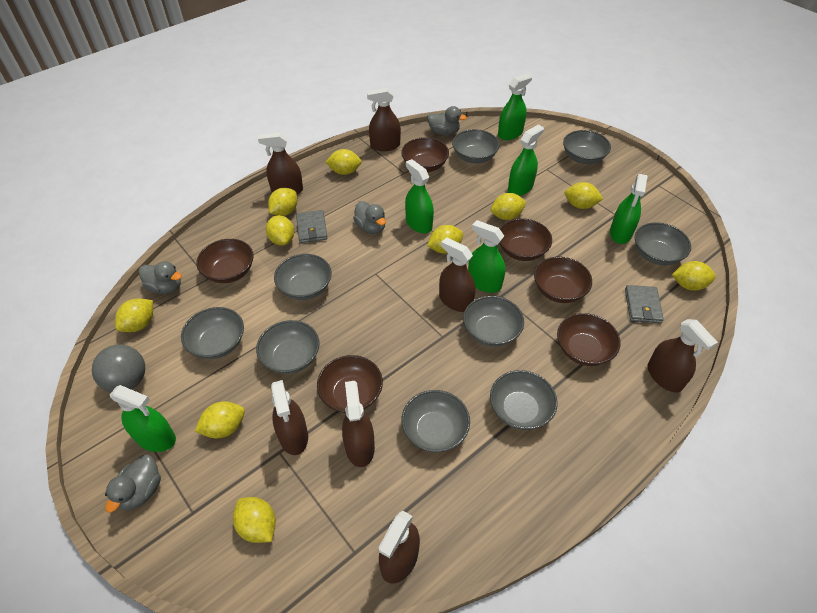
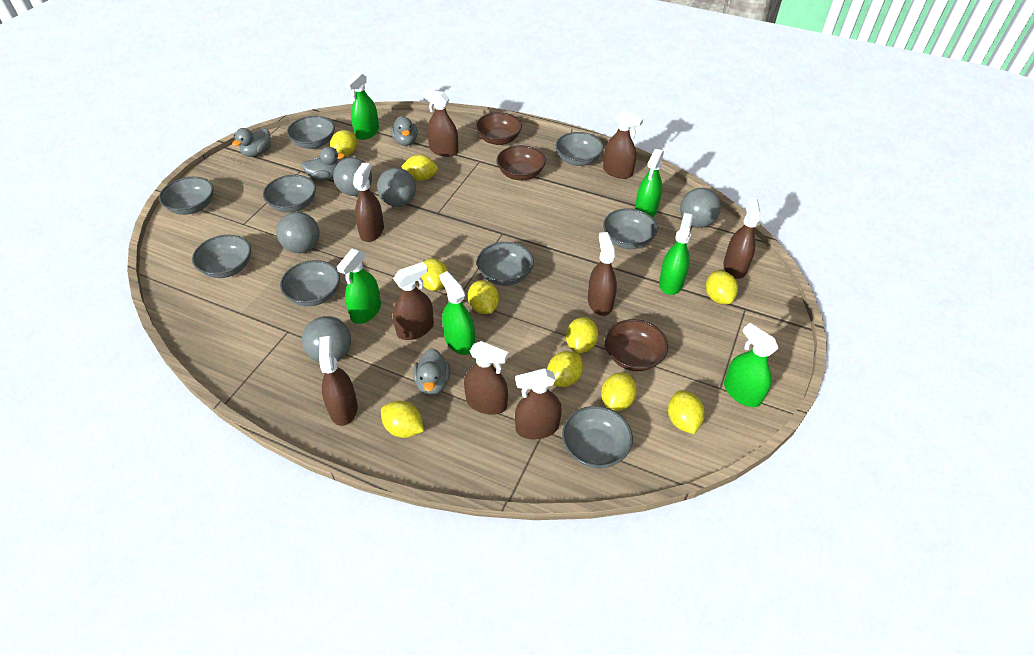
brown bowl: [197,239,254,283] [317,355,383,413] [401,137,449,172] [500,218,552,261] [534,257,592,303] [557,313,620,366] = 6 -> [475,112,522,145] [496,145,546,180] [605,319,668,371] = 3
brown spray bottle: [258,132,303,195] [271,380,308,455] [342,381,375,467] [367,88,401,151] [378,511,420,584] [439,237,475,312] [648,319,718,392] = 7 -> [319,336,358,426] [353,163,384,242] [393,262,434,340] [423,90,458,157] [464,341,509,415] [515,368,562,439] [588,232,617,316] [603,110,643,179] [723,197,760,279] = 9
grey ball: [92,345,145,392] = 1 -> [276,212,320,253] [302,316,351,362] [333,157,372,196] [377,168,416,207] [680,188,721,228] = 5
grey wallet: [296,210,328,243] [625,285,664,323] = 2 -> none = 0

